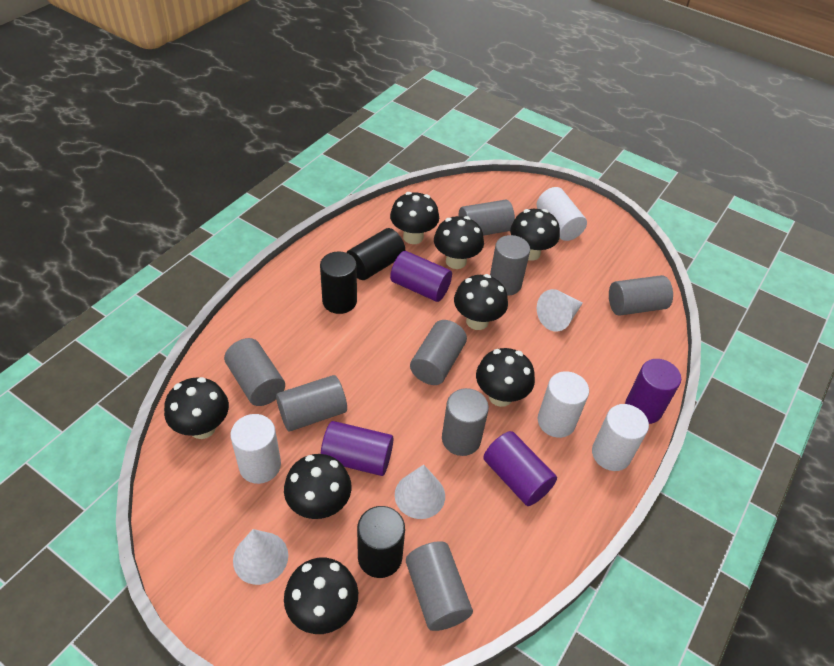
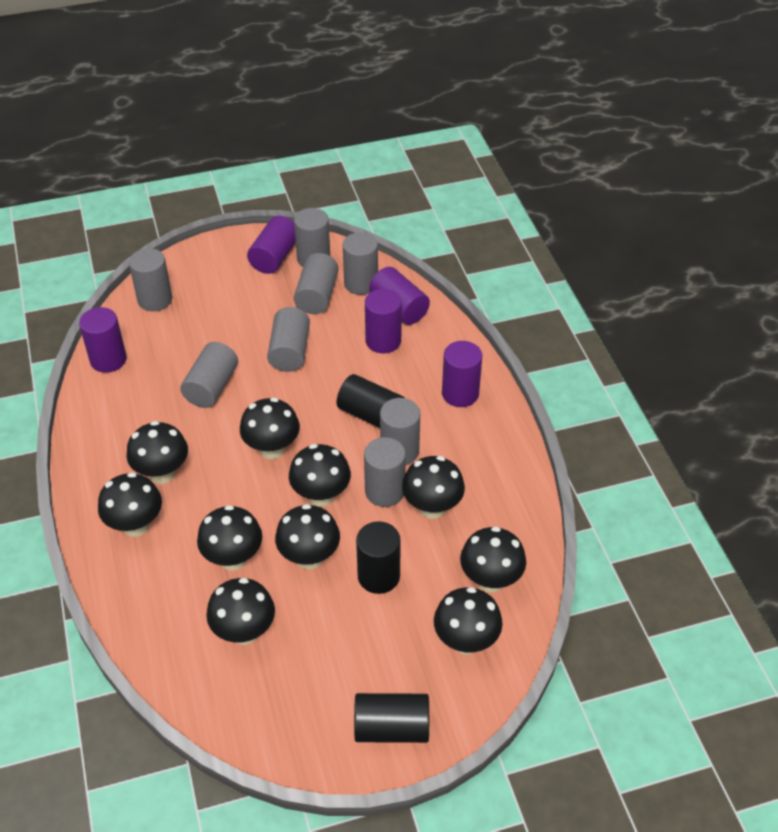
black mushroom: [164,377,229,439] [284,454,351,519] [284,558,358,634] [390,192,439,244] [434,216,484,269] [454,274,508,330] [476,348,535,407] [510,209,560,261] = 8 -> [98,472,162,537] [127,421,188,484] [197,505,262,571] [206,578,275,645] [240,398,300,459] [275,504,340,569] [289,444,351,507] [402,456,465,519] [434,587,503,655] [460,526,526,592] = 10
purple cylinder: [321,421,393,476] [390,251,452,302] [483,431,557,506] [625,359,681,424] = 4 -> [79,307,127,373] [247,216,296,274] [365,289,402,353] [369,267,430,325] [442,341,482,407] = 5
white cone: [233,529,288,585] [395,465,445,519] [537,289,583,332] = 3 -> none = 0
white cylinder: [230,414,281,484] [537,187,587,241] [538,371,589,438] [592,404,649,471] = 4 -> none = 0

